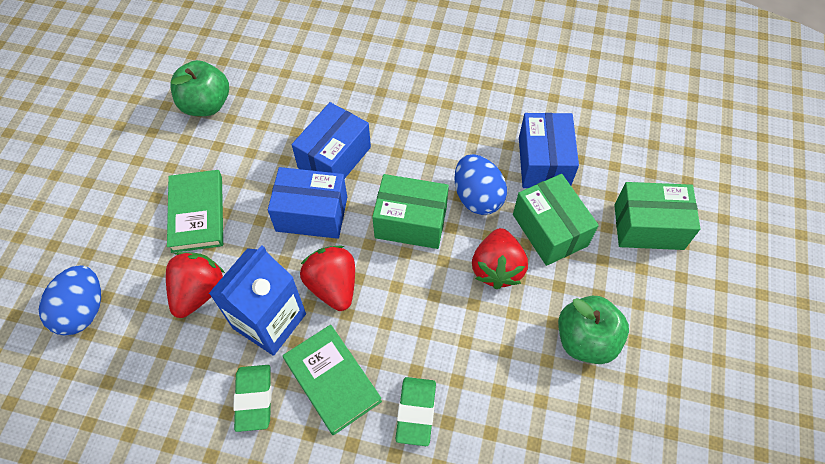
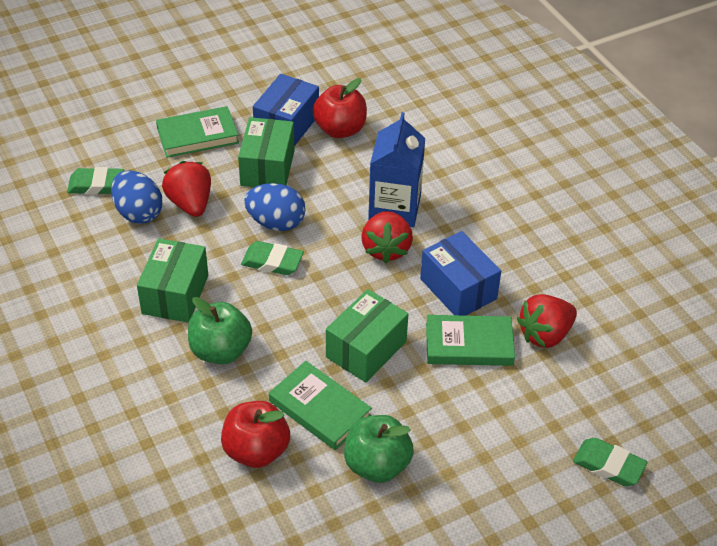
blue box: [268,167,347,239] [292,102,371,179] [519,113,579,188] = 3 -> [253,74,319,146] [420,231,501,316] = 2
green book: [167,170,223,253] [283,325,382,435] = 2 -> [156,106,239,158] [269,361,372,450] [426,315,515,366] = 3
green eraser: [233,365,272,432] [395,377,436,446] = 2 -> [67,167,124,195] [241,241,304,275] [573,438,647,486] = 3
red apple: none = 0 -> [221,401,290,468] [313,78,367,138] = 2

